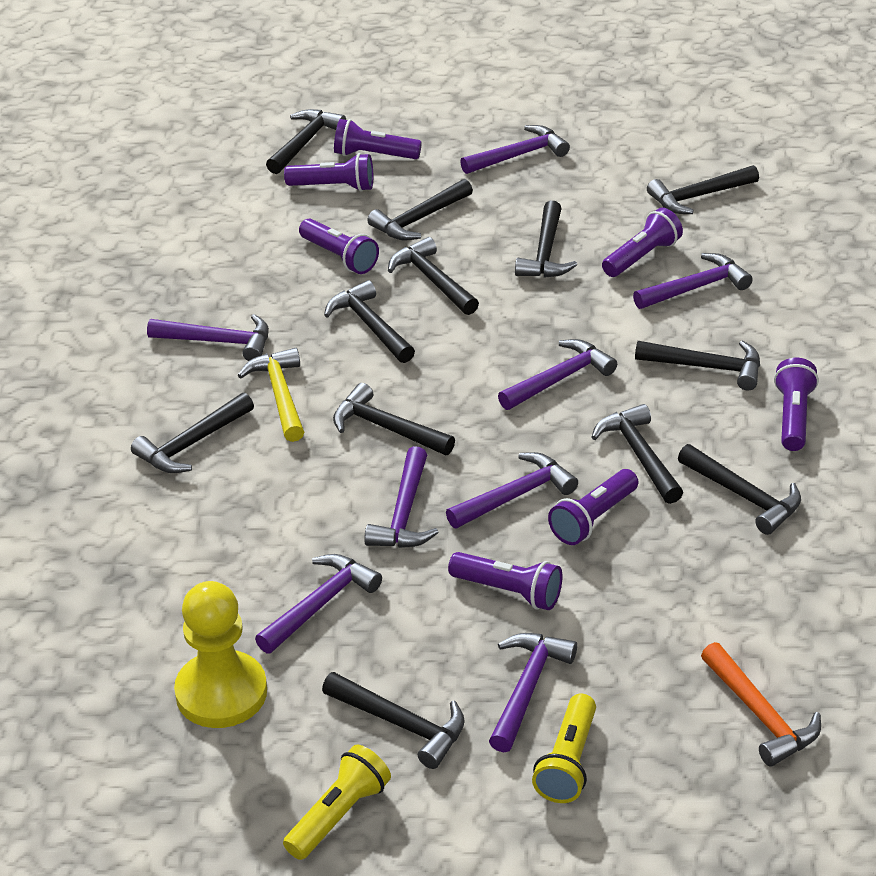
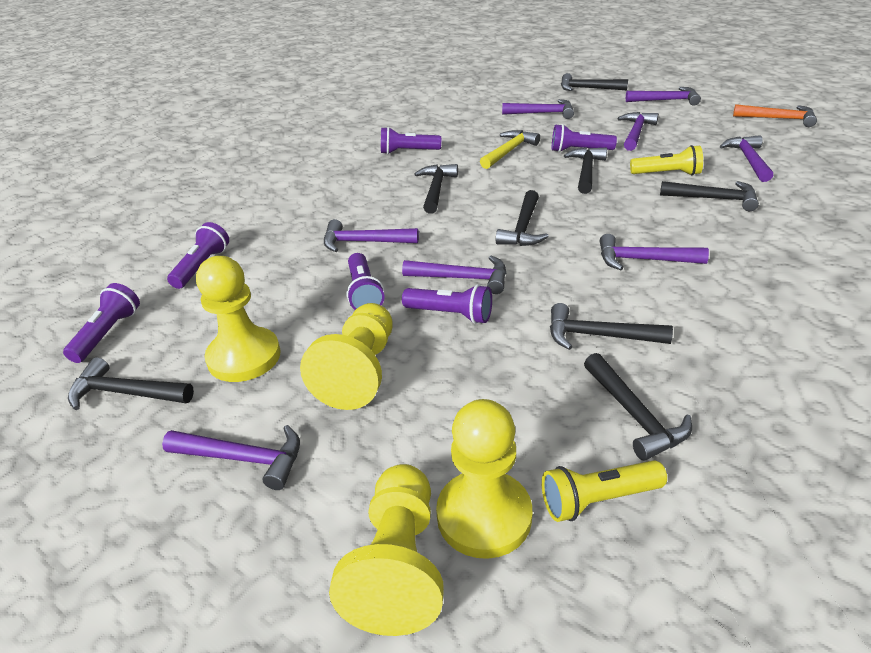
black hammer: [131,392,254,473] [266,109,346,174] [322,672,465,769] [324,280,415,363] [333,383,455,455] [367,179,473,240] [388,237,479,315] [515,201,577,278] [592,404,683,504] [635,341,760,391] [647,165,759,214] [678,444,801,535] = 12 -> [68,357,194,410] [414,164,458,214] [496,190,549,246] [550,303,673,350] [561,73,628,91] [564,147,607,194] [584,353,692,461] [660,181,759,211] = 8
purple flashlight: [284,153,373,192] [299,219,379,274] [334,119,422,159] [448,552,563,610] [548,469,638,545] [602,208,683,277] [774,358,819,451] = 7 -> [63,283,140,363] [167,222,229,289] [346,253,385,310] [381,127,441,154] [402,284,492,324] [552,124,617,152] = 6
yellow pawn: [174,581,267,728] = 1 -> [196,256,280,382] [300,303,393,410] [329,464,444,636] [436,399,532,559] = 4

